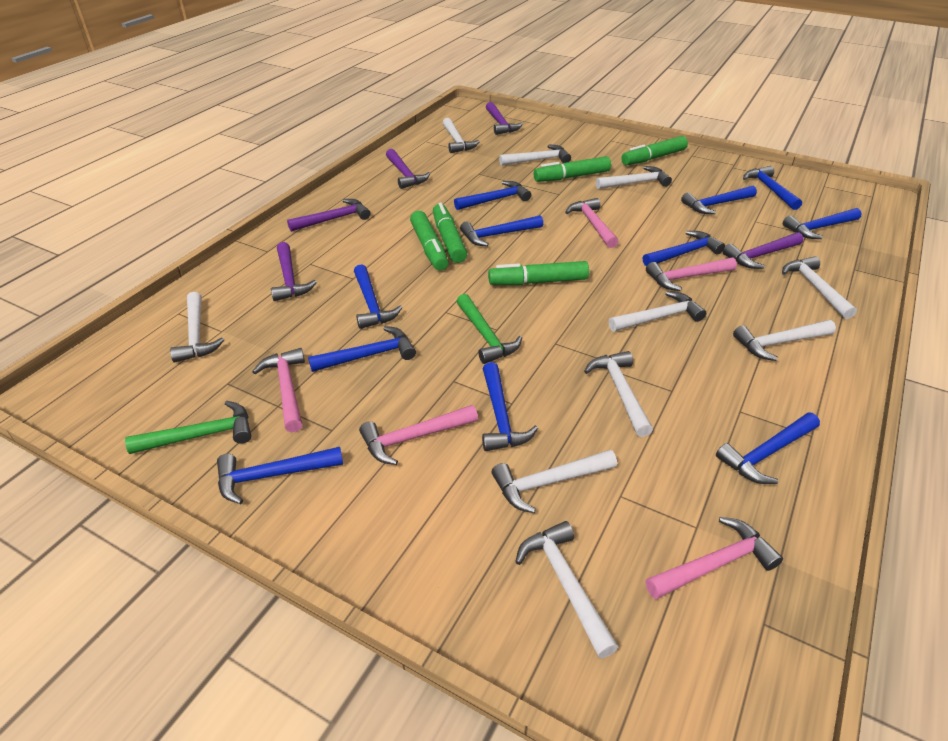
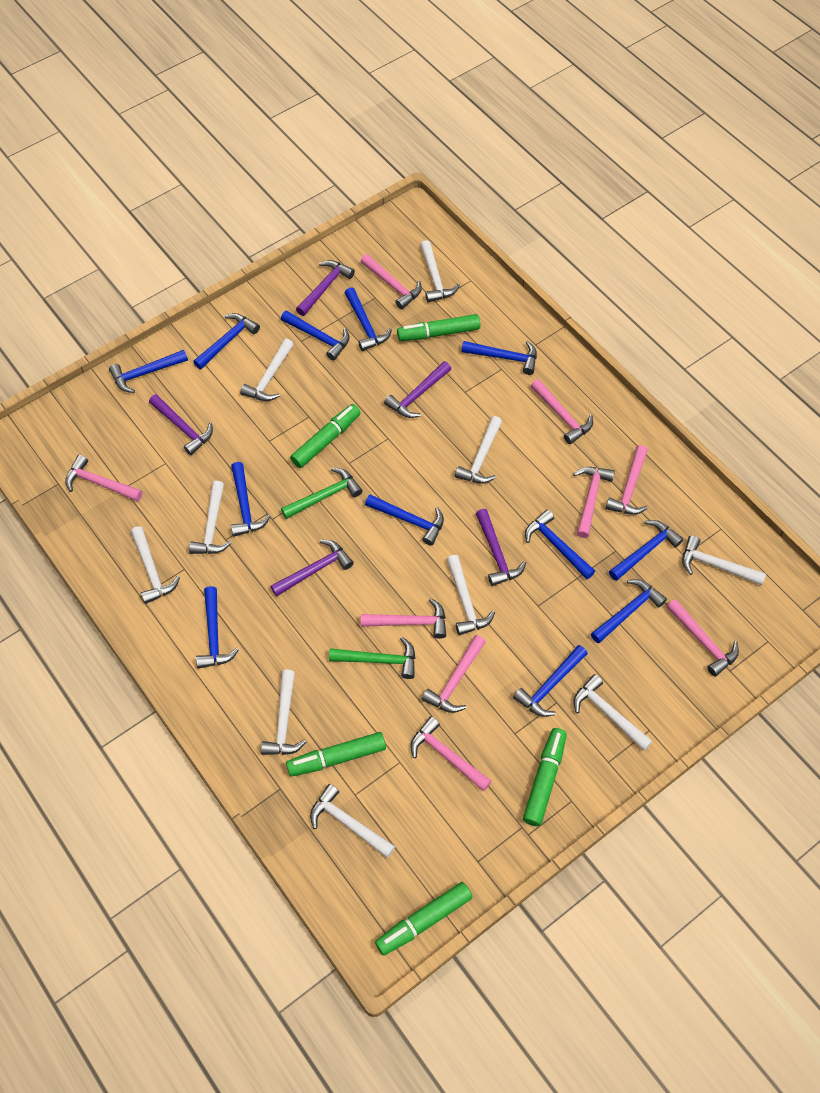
blue hammer: [217,447,343,504] [308,326,416,372] [354,264,402,329] [454,181,531,210] [460,215,543,246] [482,362,538,451] [643,231,725,266] [681,186,757,214] [716,412,820,484] [743,166,802,210] [783,208,862,239] = 11 -> [109,350,188,393] [193,313,260,369] [196,586,239,669] [231,462,270,537] [281,310,350,361] [345,287,392,351] [365,494,444,546] [462,341,537,375] [513,645,588,717] [525,510,595,579] [591,579,667,643] [609,520,683,581] = 12
pink hammer: [252,348,305,433] [359,405,478,465] [565,198,619,248] [646,257,737,291] [646,517,783,599] = 5 -> [65,455,143,502] [361,254,422,309] [361,598,446,639] [411,716,492,791] [422,635,486,713] [531,379,593,444] [573,467,615,538] [605,445,648,515] [667,599,739,677] = 9

